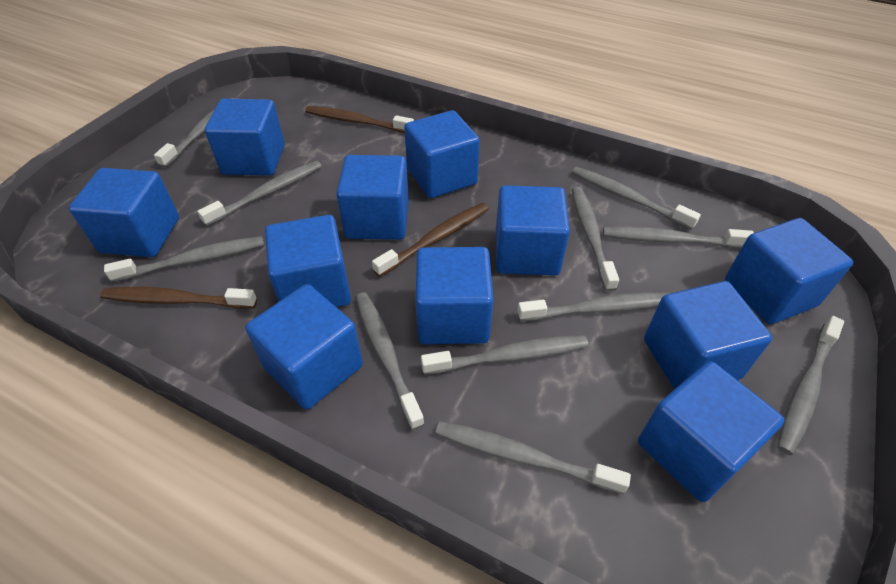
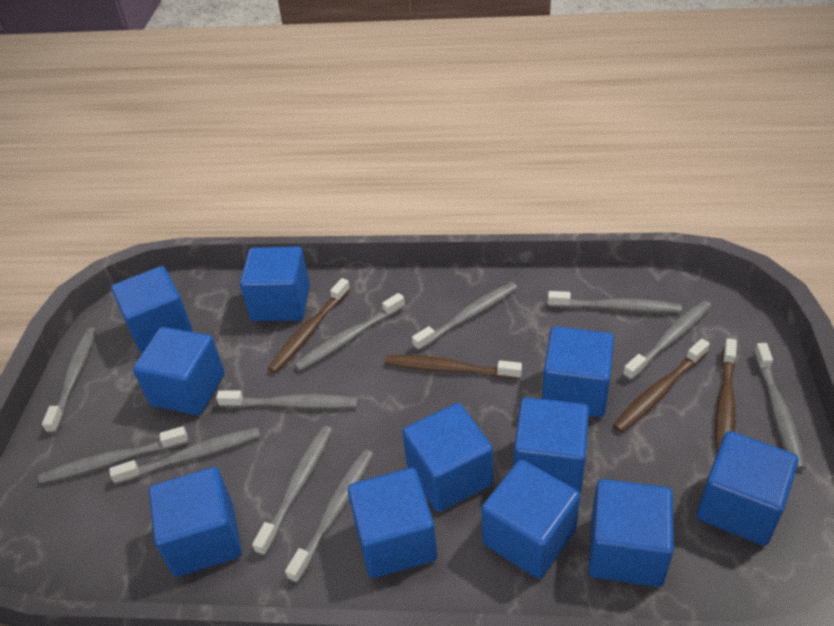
brown toothbrush: [100,287,257,308] [305,106,414,133] [372,203,489,277] = 3 -> [267,278,350,373] [385,355,522,379] [613,339,710,433] [715,338,737,454] = 4

